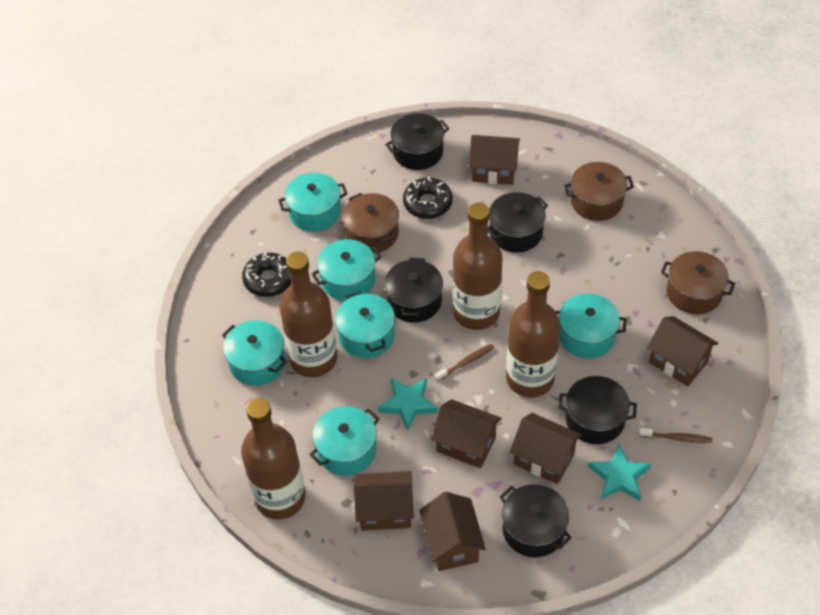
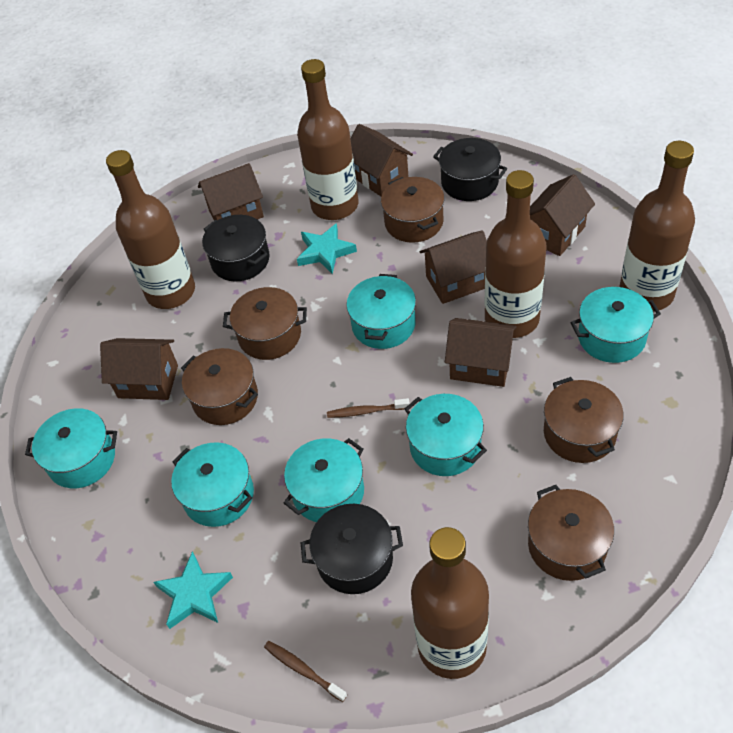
black donut: [242,252,291,297] [403,177,453,219] = 2 -> none = 0
black pot: [384,257,443,323] [385,113,449,170] [488,192,548,253] [500,484,572,557] [558,376,637,444] = 5 -> [202,215,270,281] [300,504,403,594] [433,138,507,201] = 3
brown bottle: [241,398,305,520] [280,252,337,377] [453,203,503,330] [506,271,561,397] = 4 -> [106,150,195,309] [297,59,358,220] [411,527,489,679] [485,170,547,338] [619,141,695,311] = 5
brown pot: [343,193,399,253] [564,162,634,221] [661,251,735,314] = 3 -> [181,348,258,425] [223,287,307,360] [381,177,444,243] [528,485,614,581] [544,377,624,463] = 5

